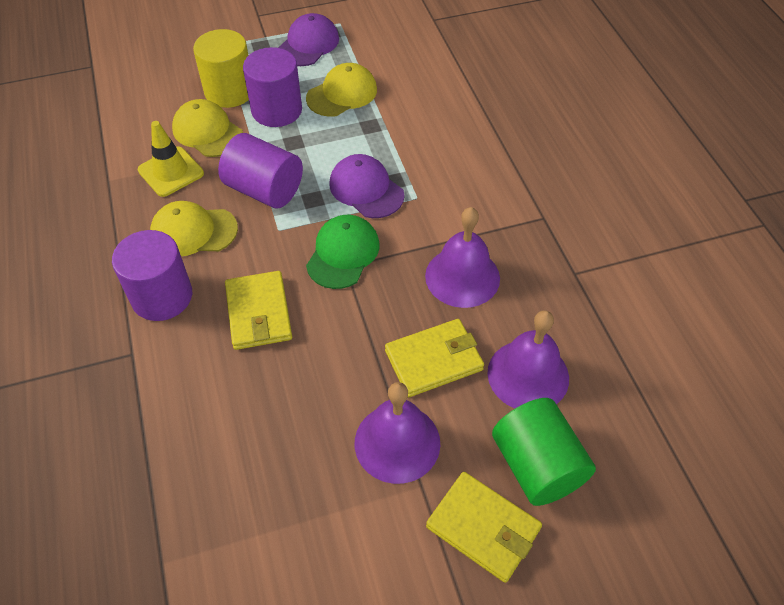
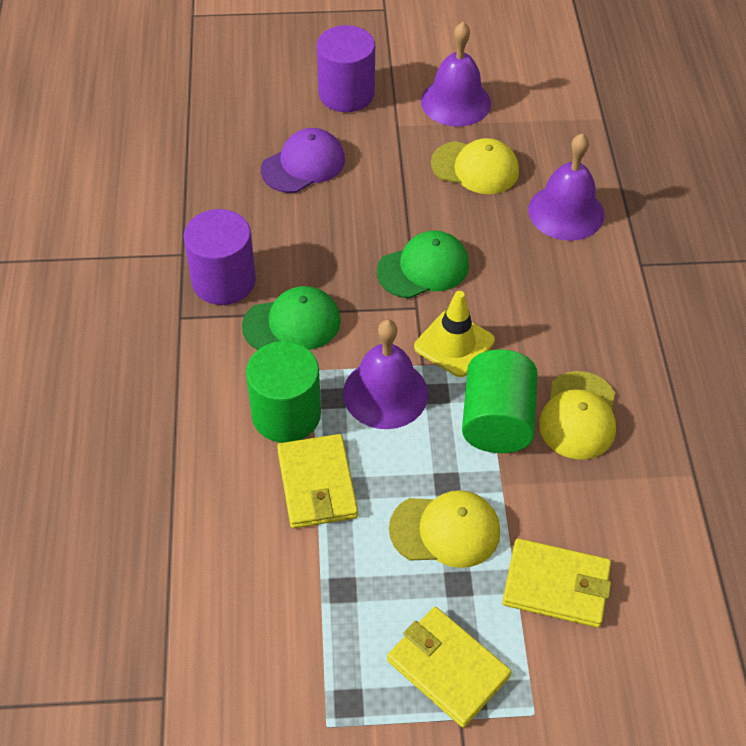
green cap: [306,215,379,289] = 1 -> [242,286,341,350] [377,231,469,298] = 2
green cylinder: [492,398,596,506] = 1 -> [246,341,321,443] [462,349,538,453] = 2
purple cap: [278,13,339,66] [329,154,404,218] = 2 -> [261,128,345,193] = 1
purple cylinder: [112,230,192,321] [218,133,303,208] [243,47,302,127] = 3 -> [184,209,256,305] [317,25,375,112] = 2
yellow cylinder: [193,29,249,108] = 1 -> none = 0

